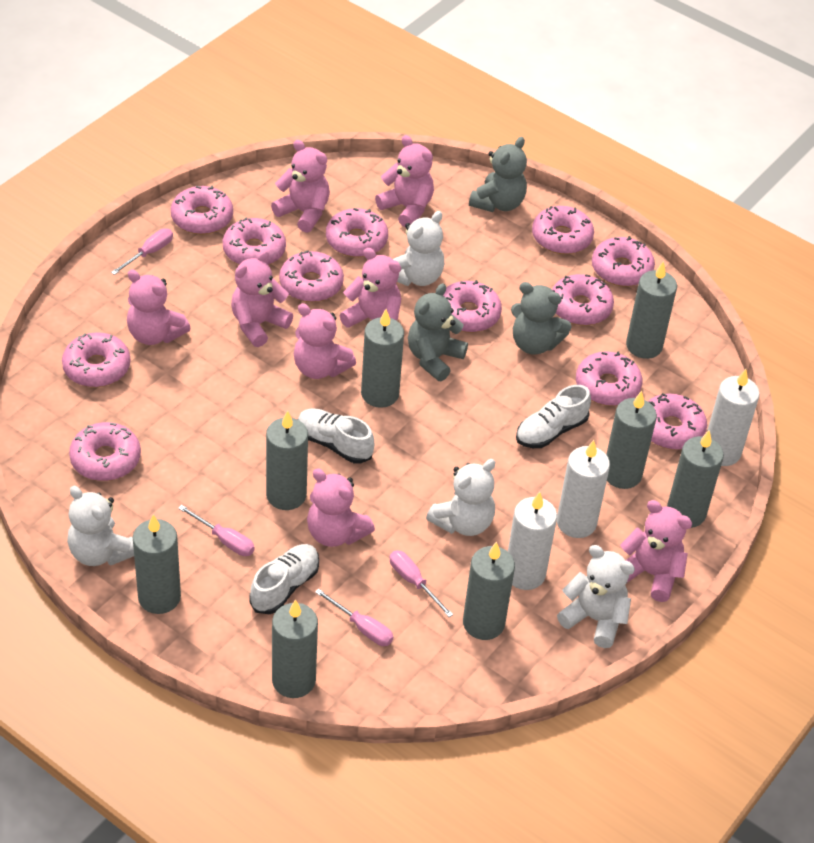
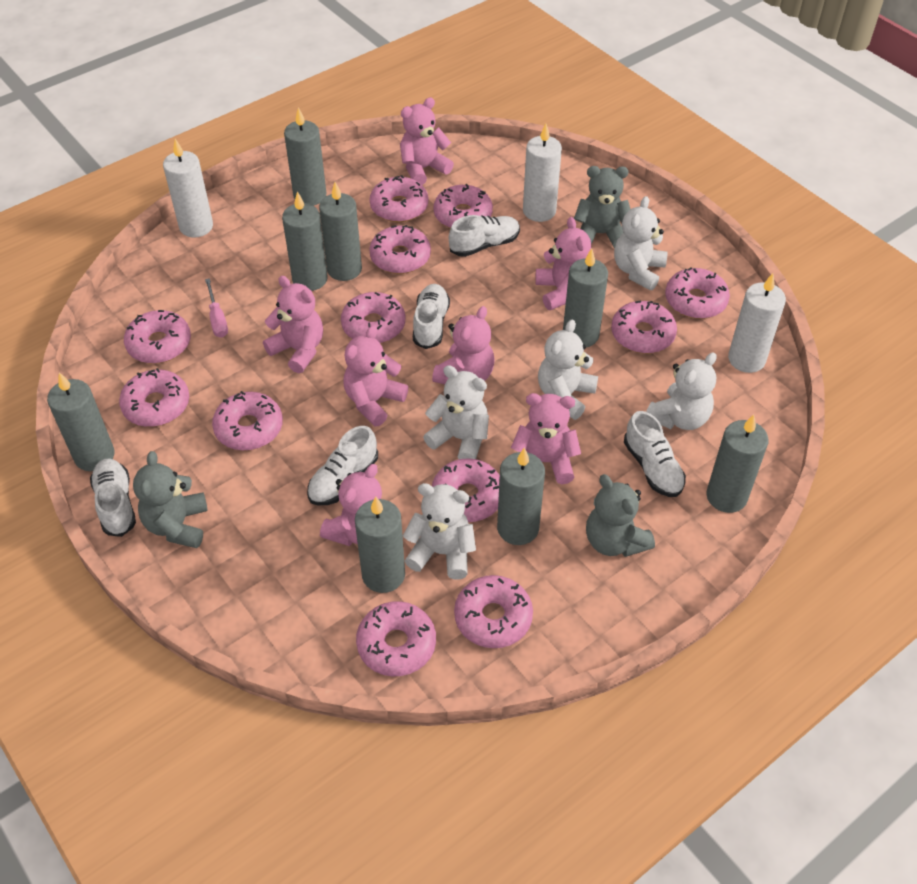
pink screwdriver: [111,228,173,275] [178,505,255,556] [315,589,393,646] [390,550,453,617] = 4 -> [205,278,228,338] = 1
pink teddy bear: [127,270,191,345] [231,250,293,347] [271,140,330,233] [294,303,356,379] [307,468,375,547] [340,248,401,328] [375,135,434,227] [620,500,692,602] = 8 -> [263,276,323,373] [320,464,382,546] [343,326,408,426] [400,97,454,185] [432,306,495,384] [511,393,581,484] [535,217,591,310] = 7
white shoe: [249,544,319,614] [298,408,374,464] [516,385,591,448] = 3 -> [90,458,136,537] [307,426,378,505] [413,284,450,349] [449,215,520,257] [624,411,686,497] = 5
white teddy bear: [67,485,134,566] [393,211,444,286] [426,459,496,536] [557,545,635,648] = 4 -> [403,483,476,580] [423,365,489,459] [538,320,598,420] [614,196,668,290] [646,352,717,430] = 5

